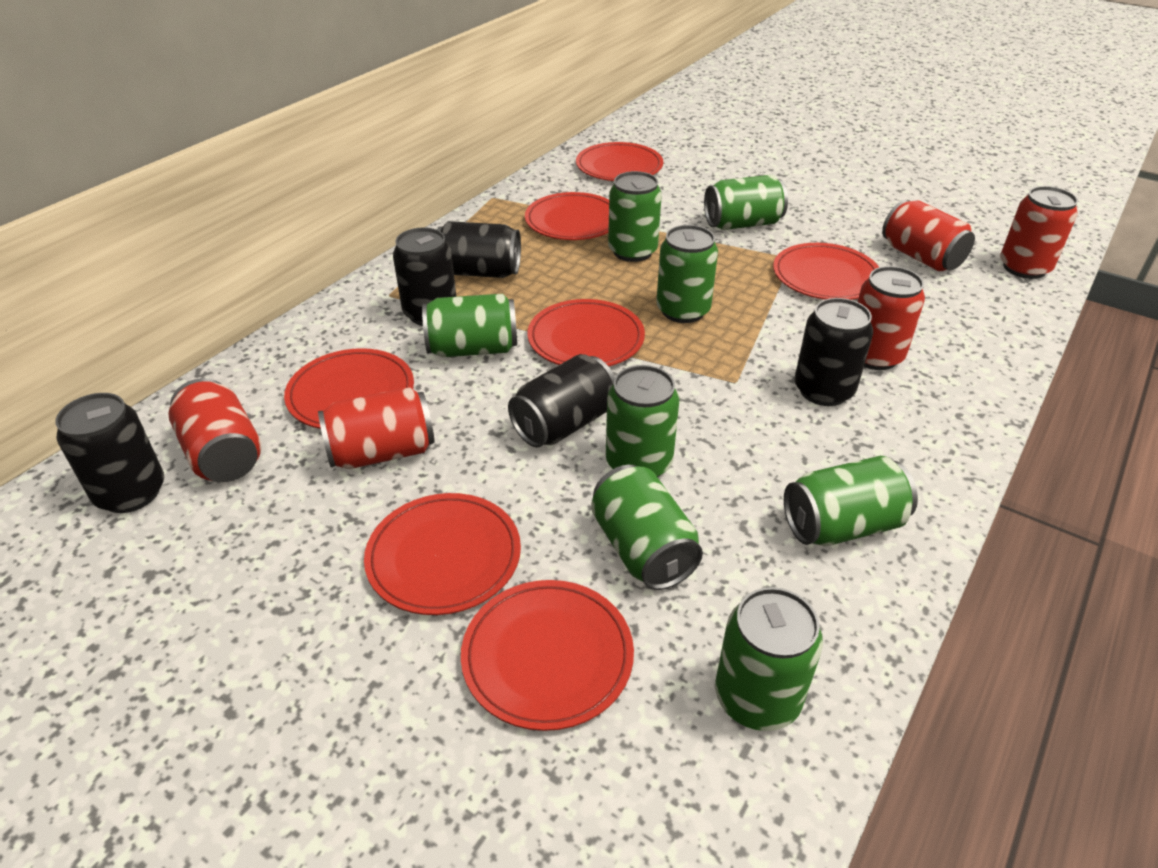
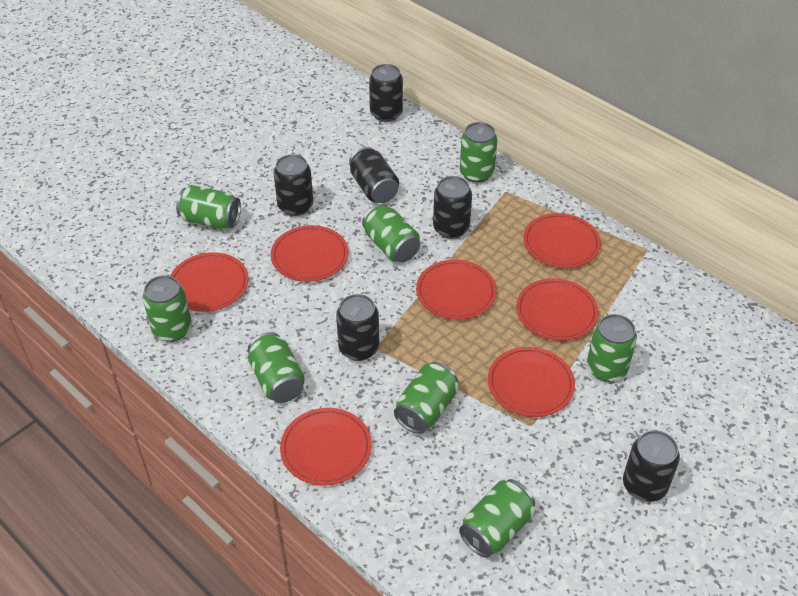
black can: [55,393,164,513] [393,227,456,326] [437,221,521,278] [508,354,615,448] [794,298,873,406] = 5 -> [274,154,313,216] [336,294,379,361] [349,147,399,203] [369,64,403,122] [433,176,472,239] [623,430,680,502] = 6
red can: [168,378,261,482] [318,387,435,469] [858,266,925,370] [882,200,975,272] [1000,186,1078,279] = 5 -> none = 0

